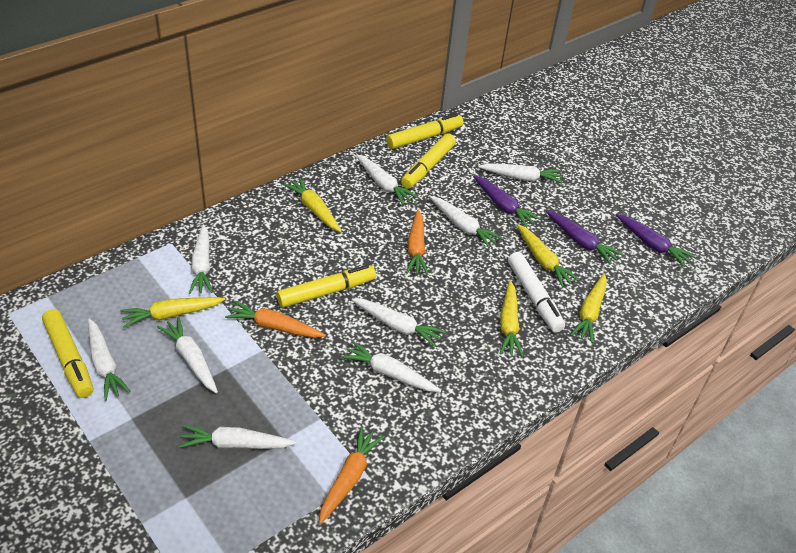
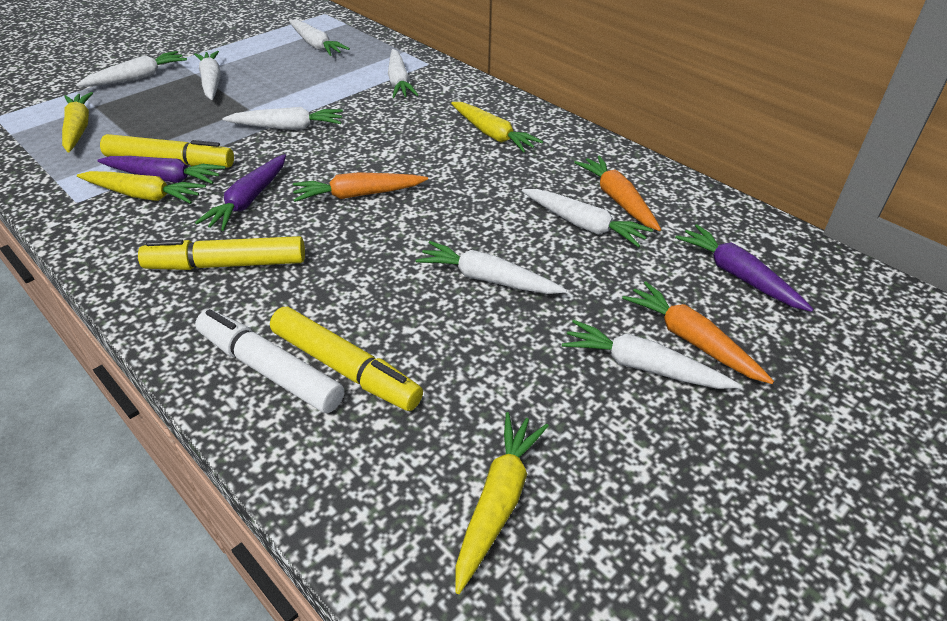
white carrot: [88,319,131,401] [157,317,218,393] [178,425,296,449] [189,224,213,294] [341,341,441,392] [352,298,445,347] [356,155,418,205] [430,196,502,248] [478,164,562,183] = 9 -> [76,51,187,87] [194,51,221,100] [222,107,343,130] [289,20,350,56] [388,49,418,98] [416,241,567,294] [522,189,653,248] [562,320,741,389] = 8
yellow carrot: [120,297,225,328] [283,177,341,232] [500,280,524,357] [517,224,580,287] [570,273,607,343] = 5 -> [62,92,93,153] [77,171,206,204] [451,102,543,153] [455,412,549,594] = 4
yellow marker: [42,309,93,398] [277,265,376,308] [386,113,464,149] [401,133,456,189] = 4 -> [100,134,234,168] [138,236,305,270] [270,307,423,411] = 3

